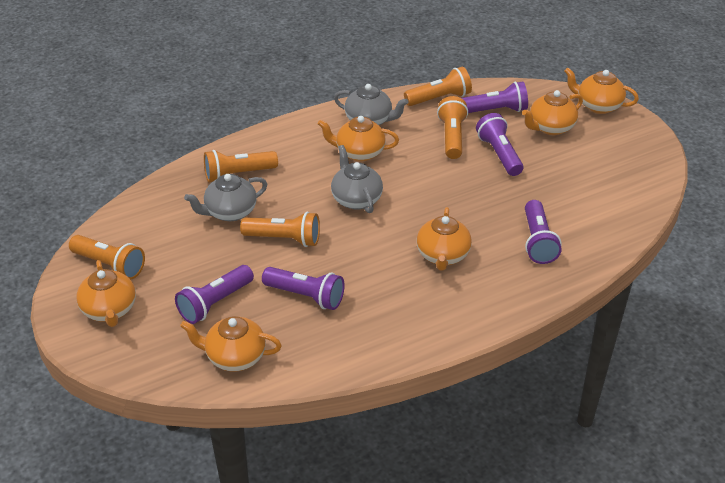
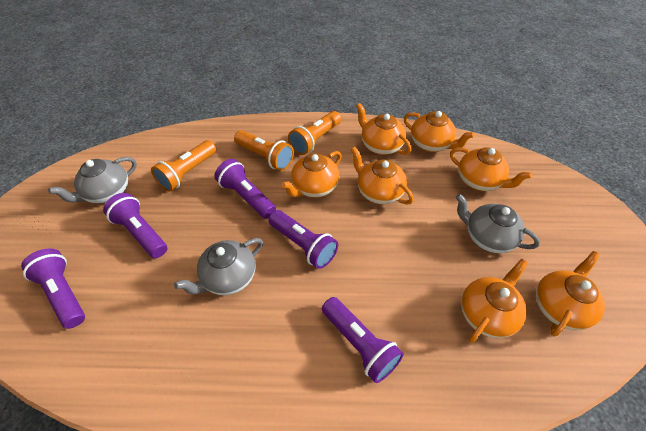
orange flashlight: [69,235,145,280] [204,150,278,182] [240,212,320,247] [404,67,472,106] [437,96,468,159] = 5 -> [151,140,216,192] [234,130,294,171] [288,111,341,155] = 3
orange teapot: [76,260,136,327] [180,316,282,371] [318,116,399,161] [417,207,472,271] [522,90,583,135] [564,68,639,114] = 6 -> [281,151,342,197] [351,147,414,205] [356,103,412,155] [404,111,475,152] [450,147,532,191] [461,259,528,343] [536,251,605,336] = 7

